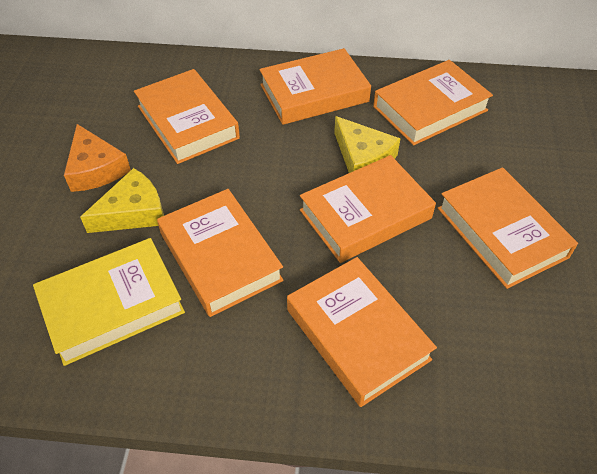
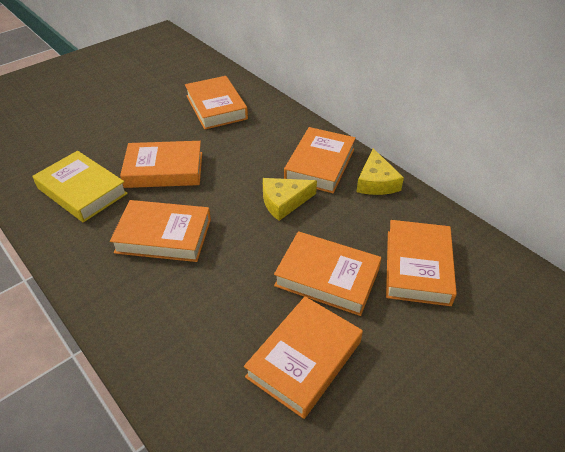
orange cheese: [64,124,131,192] = 1 -> none = 0

